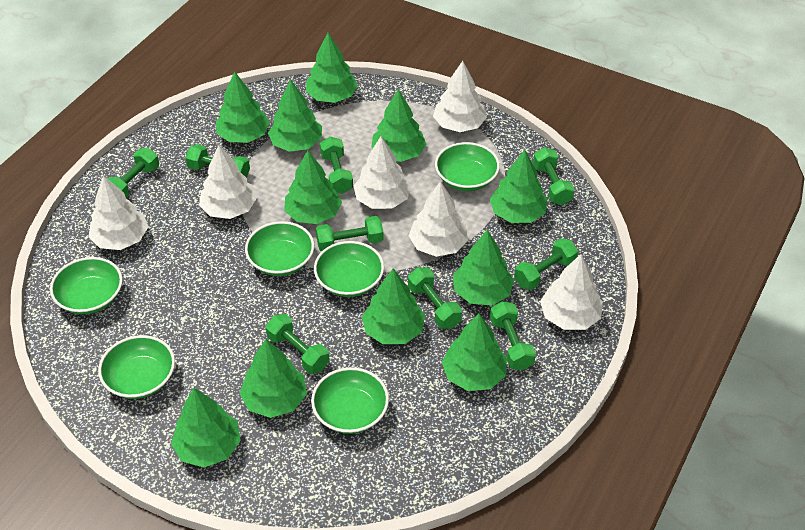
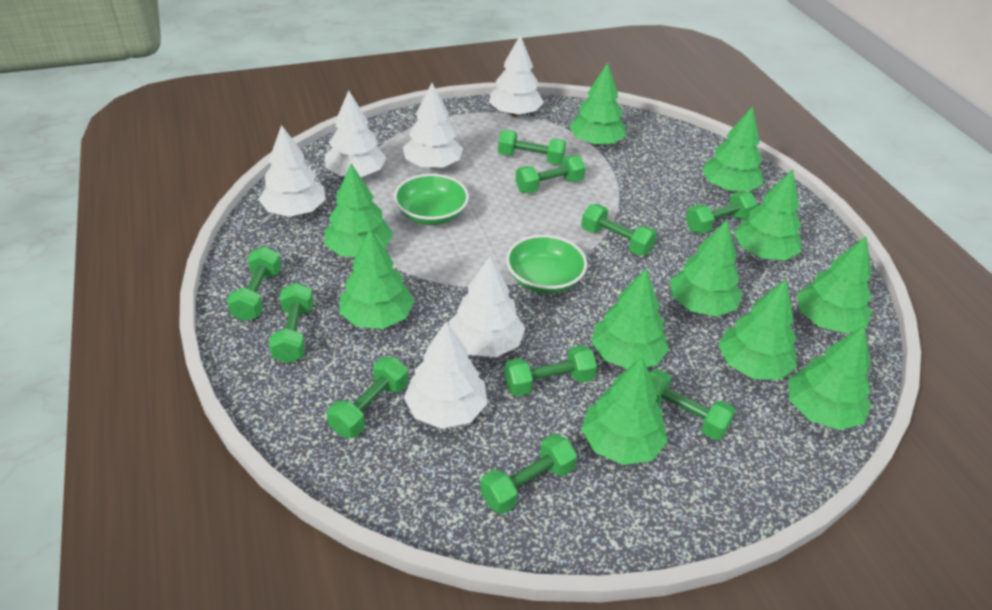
green bowl: [50,257,123,314] [98,335,175,399] [245,221,314,276] [311,367,389,434] [314,241,384,297] [435,142,500,191] = 6 -> [394,174,469,225] [506,235,587,294] = 2
green dumbbell: [107,148,159,197] [185,144,250,178] [266,314,329,374] [316,216,384,251] [320,137,353,194] [408,267,462,329] [490,301,536,370] [514,238,578,290] [533,147,574,205] = 9 -> [227,246,281,321] [269,282,314,363] [327,357,408,438] [480,434,577,514] [498,130,566,165] [504,345,597,396] [515,155,586,194] [581,204,657,256] [649,369,736,440] [686,191,757,234] = 10

